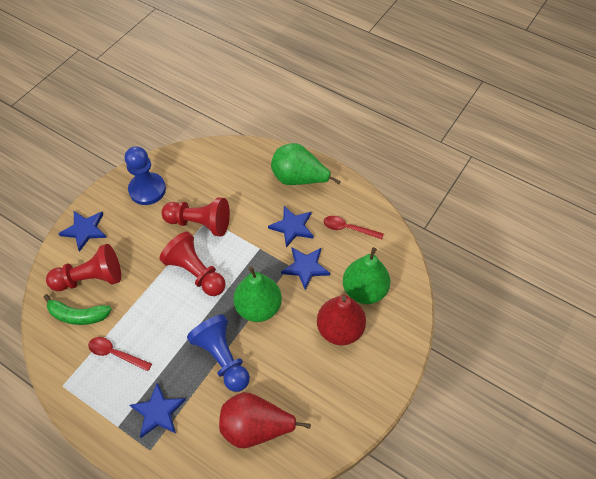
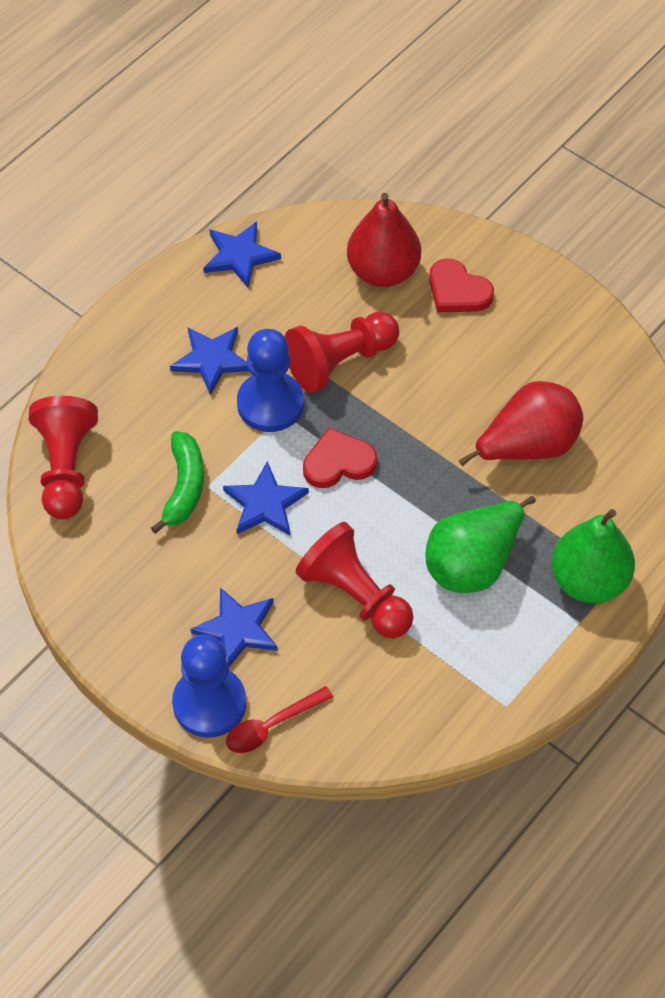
green pear: [233,266,282,322] [271,143,341,185] [343,247,390,304] = 3 -> [425,496,536,593] [551,509,635,603] = 2
red heart: none = 0 -> [303,428,377,488] [429,258,494,312] = 2
red spoon: [88,337,152,371] [323,216,384,240] = 2 -> [226,686,333,753] = 1

